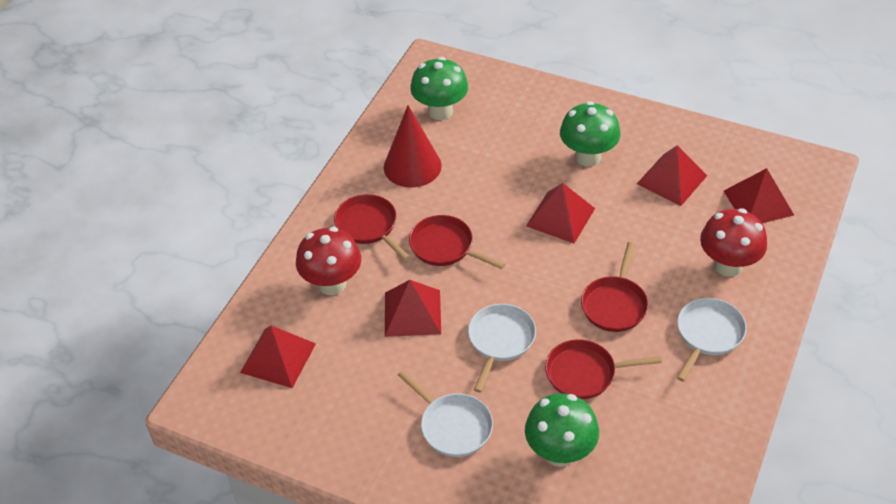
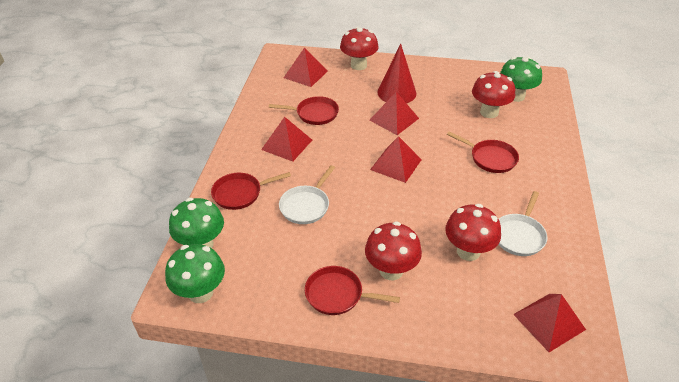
red mushroom: [296,227,361,295] [700,208,767,277] = 2 -> [340,27,379,70] [365,222,422,280] [445,204,501,261] [472,71,515,118] = 4
white pan: [398,370,493,457] [468,304,536,393] [677,298,747,382] = 3 -> [279,165,335,224] [498,191,547,256] = 2

